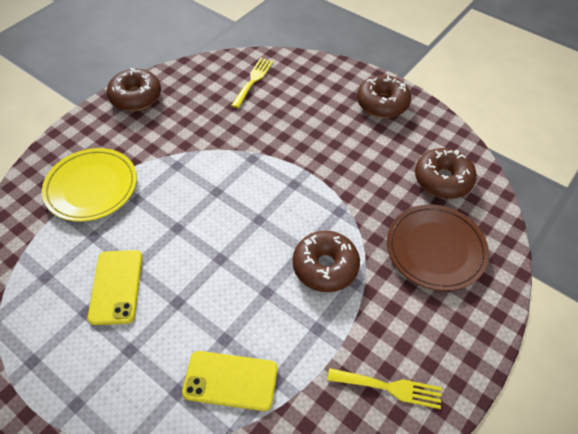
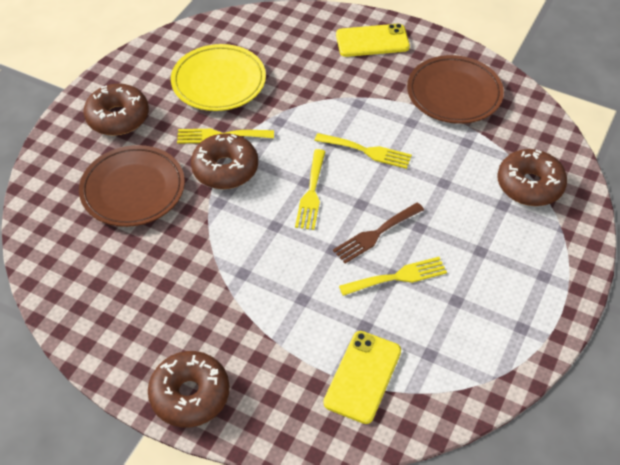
brown fork: none = 0 -> [333,202,424,264] = 1
brown plate: [387,204,489,291] = 1 -> [79,145,185,227] [407,55,504,124] = 2
yellow fork: [231,58,273,108] [327,368,442,409] = 2 -> [177,129,274,143] [295,149,326,230] [314,133,412,169] [339,257,447,296] = 4

